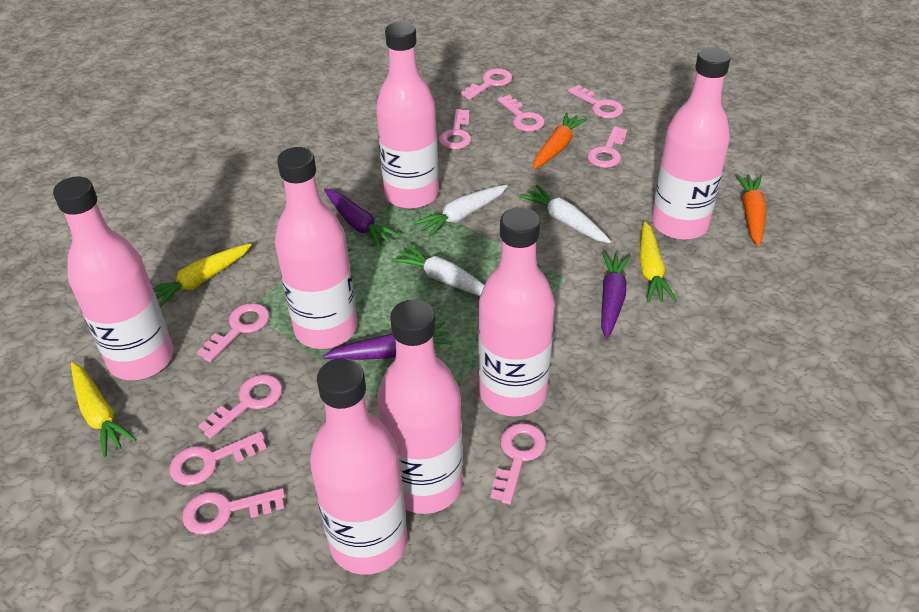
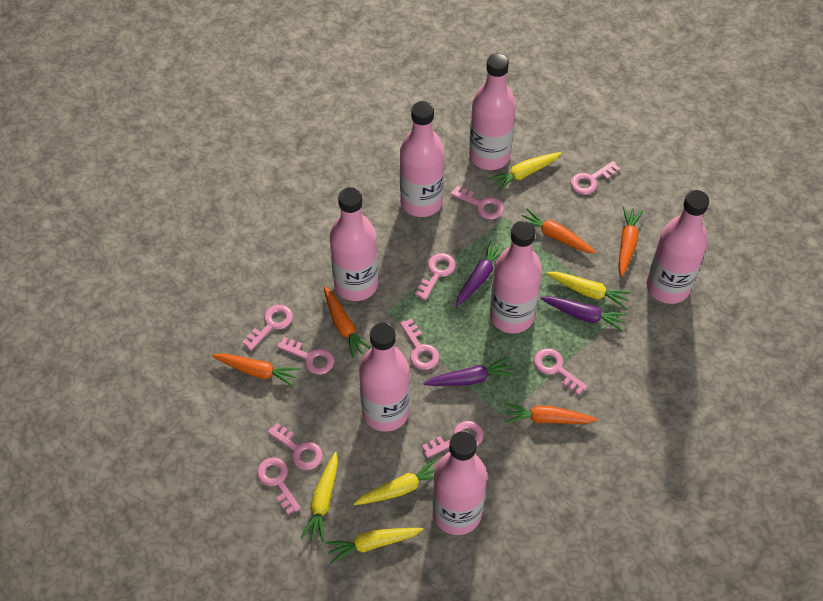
orange carrot: [533,113,588,169] [735,174,766,246] = 2 -> [212,353,300,387] [324,286,371,358] [504,403,598,424] [517,209,596,253] [618,207,643,277] = 5
white carrot: [391,244,485,296] [413,185,508,237] [519,185,611,243] = 3 -> none = 0
yellow carrot: [71,362,137,457] [153,243,251,307] [640,221,677,303] = 3 -> [300,452,338,542] [325,528,423,564] [353,458,437,505] [488,152,562,192] [546,272,632,309] = 5

